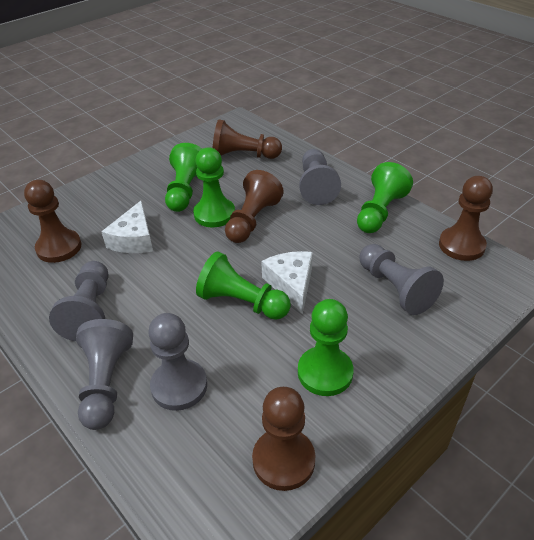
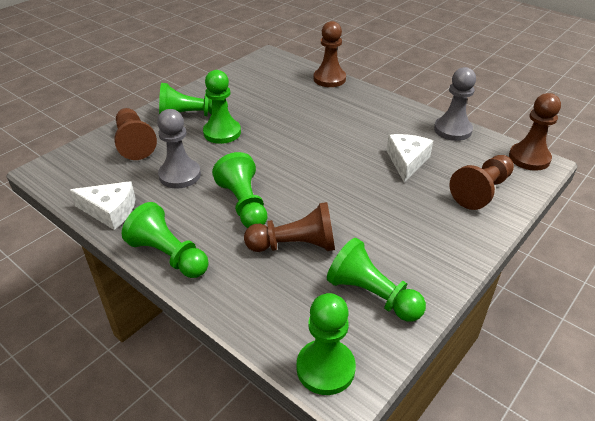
green pawn: [165,143,202,212] [193,147,235,227] [196,252,291,320] [298,299,354,396] [357,162,413,233] = 5 -> [122,202,209,278] [159,83,228,116] [203,70,241,144] [212,152,267,228] [297,293,356,395] [327,238,426,322] = 6
grey pawn: [49,261,108,341] [76,319,133,430] [148,313,207,411] [299,149,341,205] [360,244,444,315] = 5 -> [157,109,201,188] [434,67,476,141] = 2

